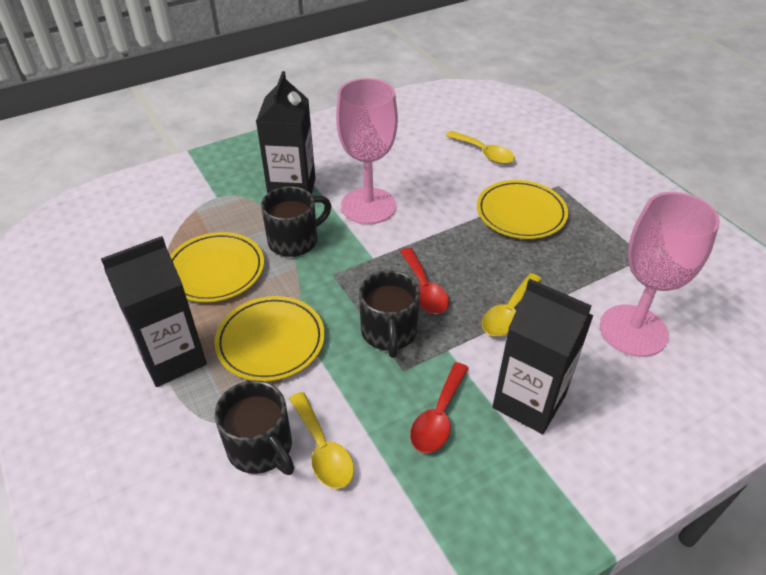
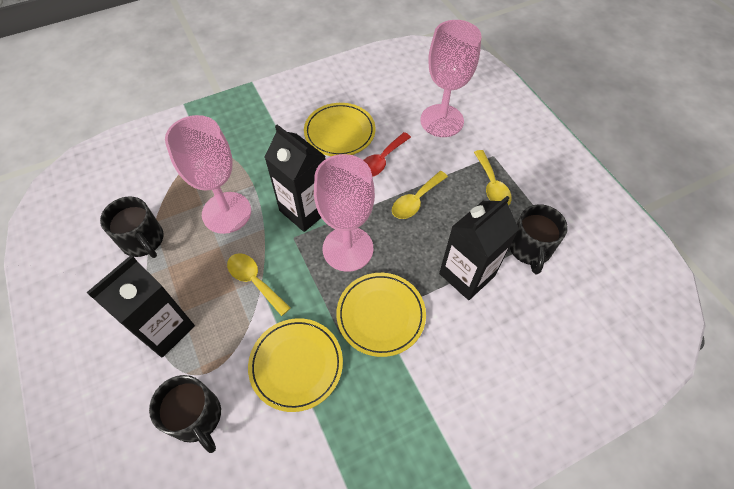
pink goblet: [336,78,398,224] [600,192,720,357] = 2 -> [165,115,251,234] [314,154,375,272] [420,20,482,137] = 3
red spoon: [400,248,449,314] [410,362,469,453] = 2 -> [364,132,411,177] = 1

